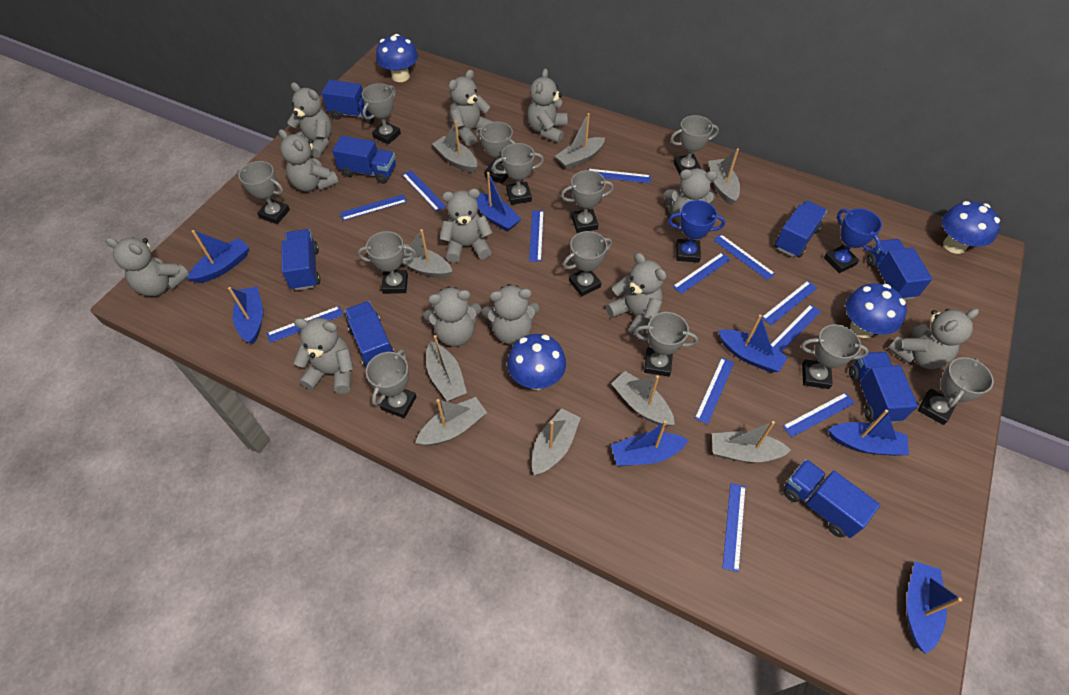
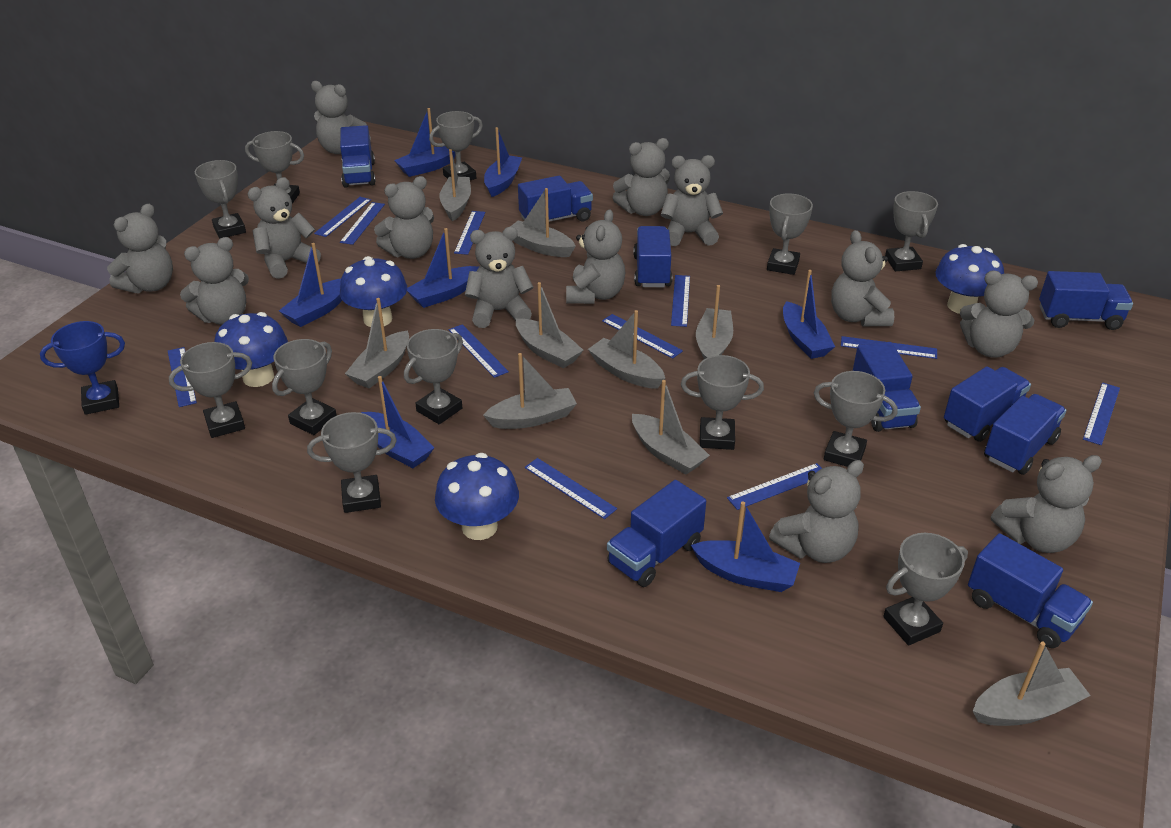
blue ruler: [267,306,343,343] [340,194,407,220] [402,170,446,211] [529,210,544,262] [587,169,651,183] [672,253,731,294] [695,357,734,424] [713,234,775,280] [722,483,746,572] [761,281,817,326] [771,304,821,352] [783,392,855,437] = 12 -> [168,347,197,407] [314,197,371,237] [340,202,385,245] [449,324,509,378] [454,211,485,255] [525,458,617,519] [602,314,683,359] [671,275,690,327] [727,463,822,510] [841,336,937,359] [1083,382,1120,445] = 11
blue trophy: [668,200,725,262] [824,208,882,273] = 2 -> [40,321,125,415] = 1
blue truck: [282,229,320,291] [322,80,376,124] [332,136,396,184] [344,301,395,368] [774,201,827,258] [784,459,880,538] [849,352,918,423] [866,239,932,300] = 8 -> [340,125,376,188] [518,176,593,222] [607,480,706,587] [633,226,672,287] [853,342,921,432] [944,367,1031,442] [968,533,1093,648] [984,394,1066,475] [1039,271,1133,330] = 9
grey teddy bear: [105,237,189,296] [279,129,339,192] [287,82,332,158] [294,318,354,394] [423,286,481,347] [440,189,493,263] [449,70,494,146] [482,284,539,345] [527,68,567,143] [606,253,667,336] [664,169,718,224] [887,308,979,369] = 12 -> [107,204,173,294] [180,237,249,325] [248,177,321,279] [311,81,371,154] [374,176,434,259] [465,227,533,328] [566,209,626,304] [613,138,670,216] [661,155,723,246] [769,460,864,563] [831,230,894,326] [960,271,1038,358] [991,455,1102,553] = 13

